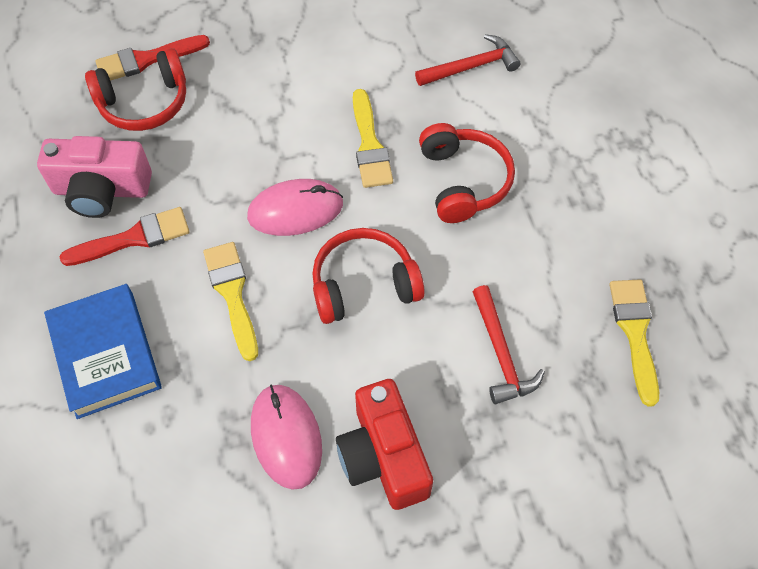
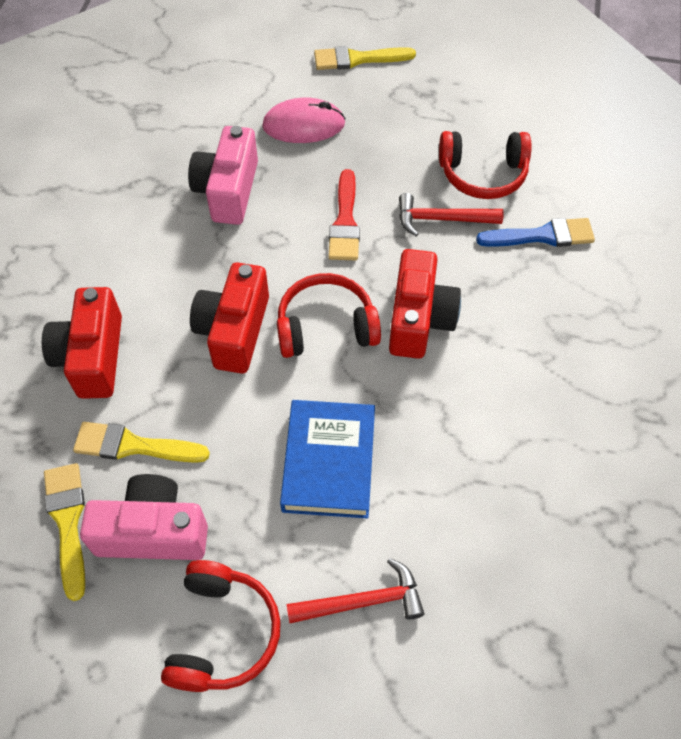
blue brush: none = 0 -> [476,218,595,247] = 1
pink camera: [37,136,152,218] = 1 -> [80,474,208,560] [188,126,258,225] = 2
pink mouse: [247,179,343,236] [251,385,322,490] = 2 -> [262,98,346,143] = 1
red brush: [60,207,189,266] [95,35,210,81] = 2 -> [328,169,360,260] = 1
red camera: [336,379,433,510] = 1 -> [42,287,122,399] [190,262,269,374] [389,249,461,359] = 3

